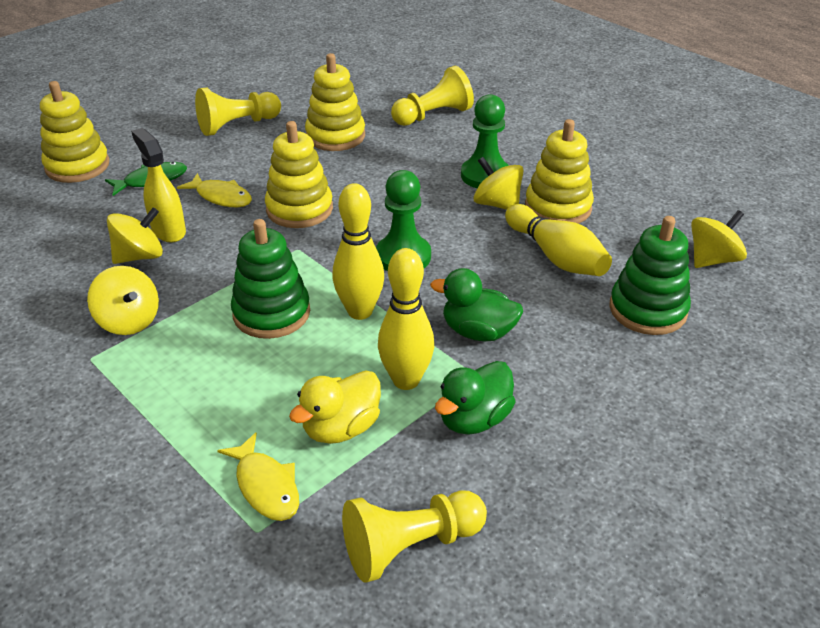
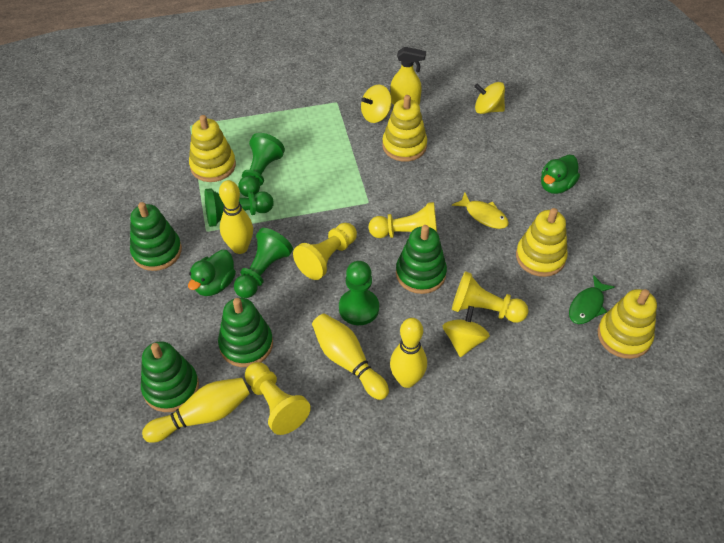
green pawn: [376,170,431,271] [461,94,509,188] = 2 -> [205,188,274,227] [234,228,293,298] [238,133,285,197] [339,261,379,325] = 4
green stacking toy: [231,219,310,339] [610,216,691,335] = 2 -> [130,202,182,271] [141,341,199,412] [218,298,273,367] [396,225,447,294] = 4
yellow bowling pin: [332,183,384,320] [378,248,434,390] [505,204,612,276] = 3 -> [142,378,250,443] [219,180,253,254] [312,314,389,400] [390,318,427,388] = 4
yellow duck: [289,370,381,444] = 1 -> none = 0
yellow fish: [177,173,252,207] [217,432,299,521] = 2 -> [452,192,509,229] = 1
yellow pawn: [195,88,281,136] [342,490,487,583] [391,66,474,126] = 3 -> [245,362,311,435] [293,223,357,280] [369,202,437,238] [452,271,528,323] = 4
yellow spinning top: [87,266,159,335] [107,208,163,264] [473,157,524,210] [691,210,747,268] = 4 -> [361,85,392,123] [443,306,490,357] [474,82,505,114] = 3

